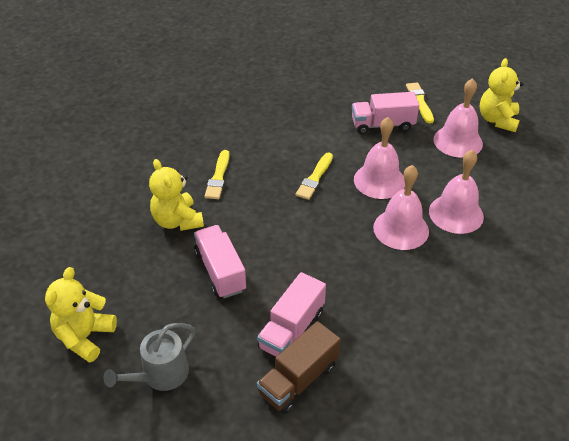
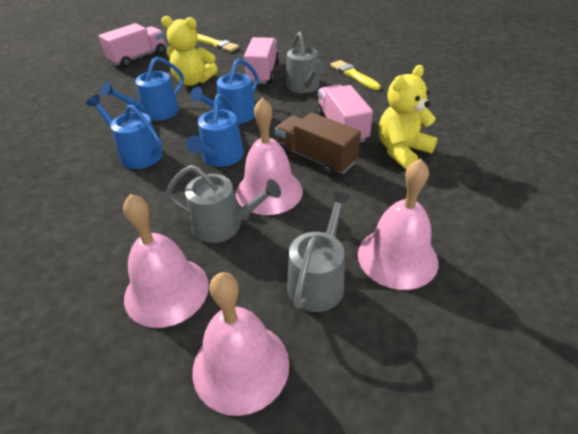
blue watering can: none = 0 -> [86,95,163,169] [101,57,184,121] [186,94,244,167] [191,58,259,124] = 4
grey watering can: [103,323,196,391] = 1 -> [166,165,281,243] [286,32,324,93] [287,191,351,312] = 3
yellow brush: [205,150,230,199] [296,152,333,200] [406,83,434,124] = 3 -> [197,34,239,52] [330,60,381,90] = 2
yellow teddy bear: [45,267,117,363] [149,159,204,231] [480,58,523,132] = 3 -> [161,16,218,86] [379,65,438,169] = 2

